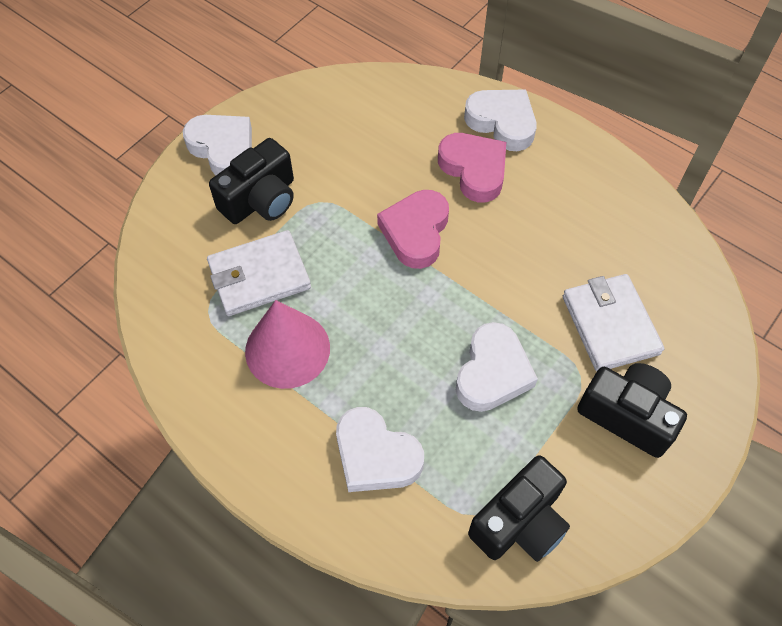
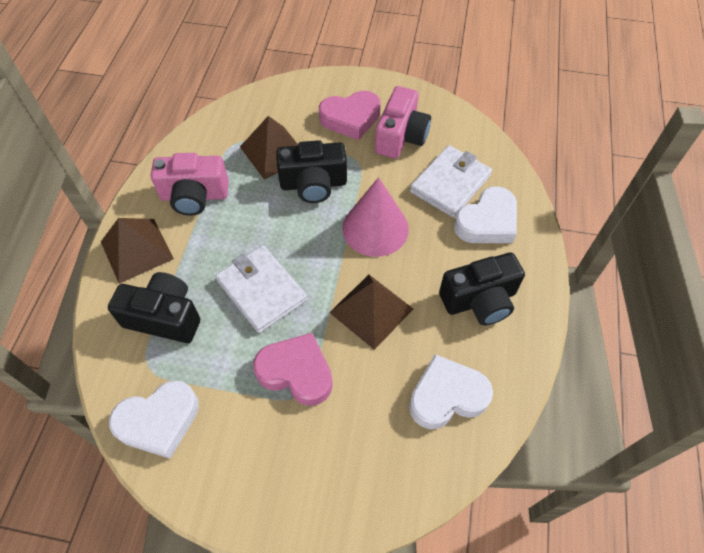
brown pyramid: none = 0 -> [101,218,174,284] [240,116,298,180] [329,275,413,350] = 3
pink camera: none = 0 -> [151,153,229,216] [375,86,431,159] = 2
white heart: [183,115,252,175] [336,407,424,492] [456,322,538,412] [464,89,537,151] = 4 -> [109,380,199,458] [409,354,493,429] [454,186,517,243] = 3

